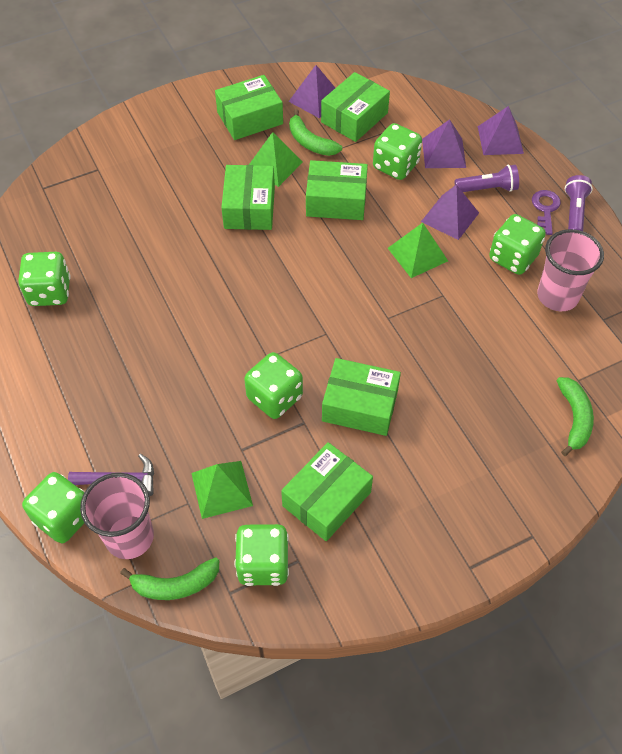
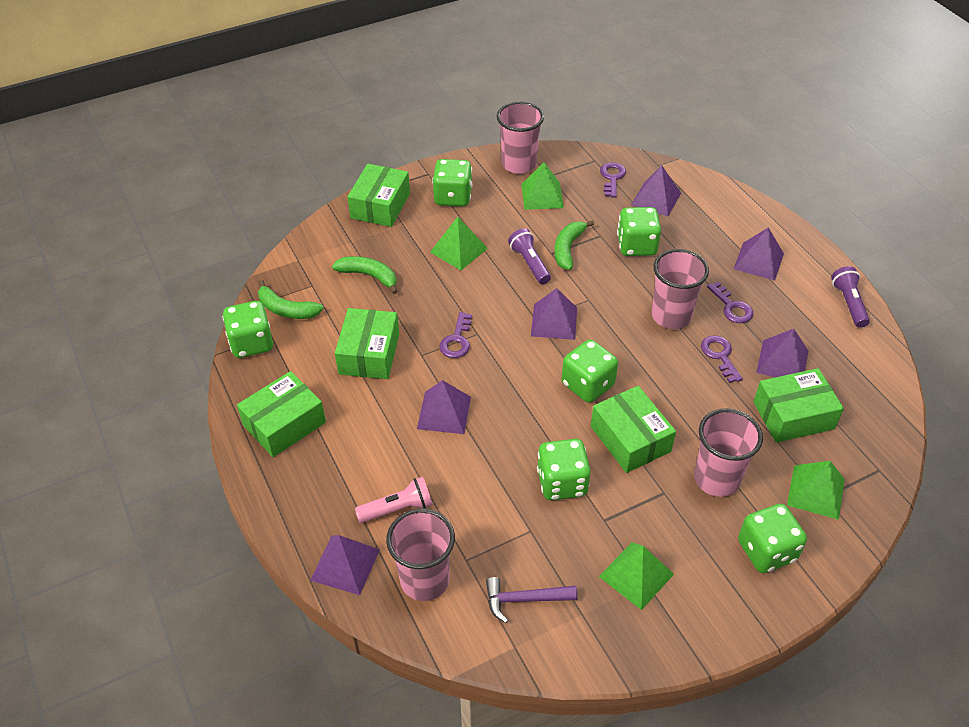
green box: [215,75,283,140] [221,165,275,230] [281,442,373,541] [306,160,368,220] [321,72,390,142] [322,358,401,436] = 6 -> [237,371,326,457] [335,308,399,379] [348,164,410,227] [591,386,676,473] [753,368,844,443] = 5
green pyramid: [191,461,253,519] [249,132,303,187] [388,223,448,278] = 3 -> [430,217,488,270] [521,162,564,210] [599,542,674,610] [787,461,845,520] = 4
pink cup: [80,473,154,559] [537,229,604,311] = 2 -> [386,509,455,601] [497,102,544,174] [652,249,709,329] [694,408,763,497] = 4
pink flashlight: none = 0 -> [355,477,433,523] = 1
purple key: [532,190,561,235] = 1 -> [439,312,472,358] [600,162,626,198] [701,335,743,383] [707,282,753,323] = 4
purple pyramid: [288,65,335,118] [421,184,479,240] [422,119,466,168] [478,106,524,155] = 4 -> [310,535,380,595] [417,380,471,434] [531,288,577,340] [631,165,681,216] [734,227,784,280] [756,329,808,377] = 6

